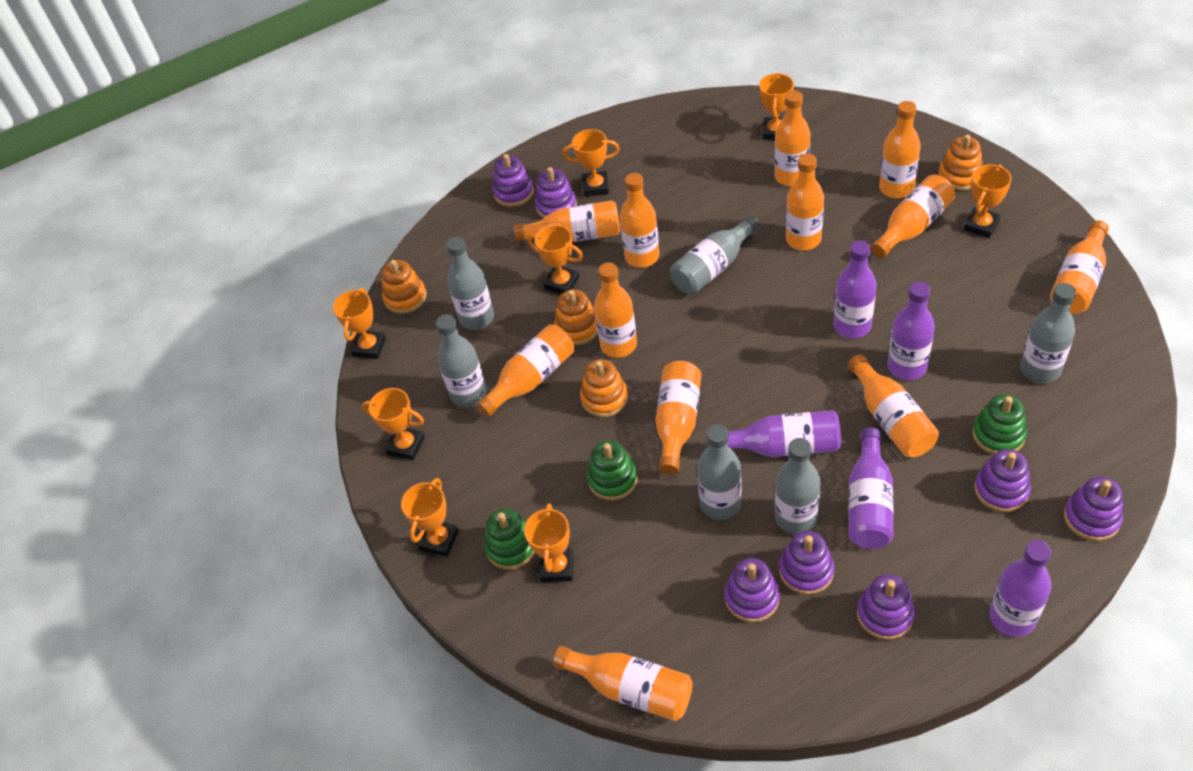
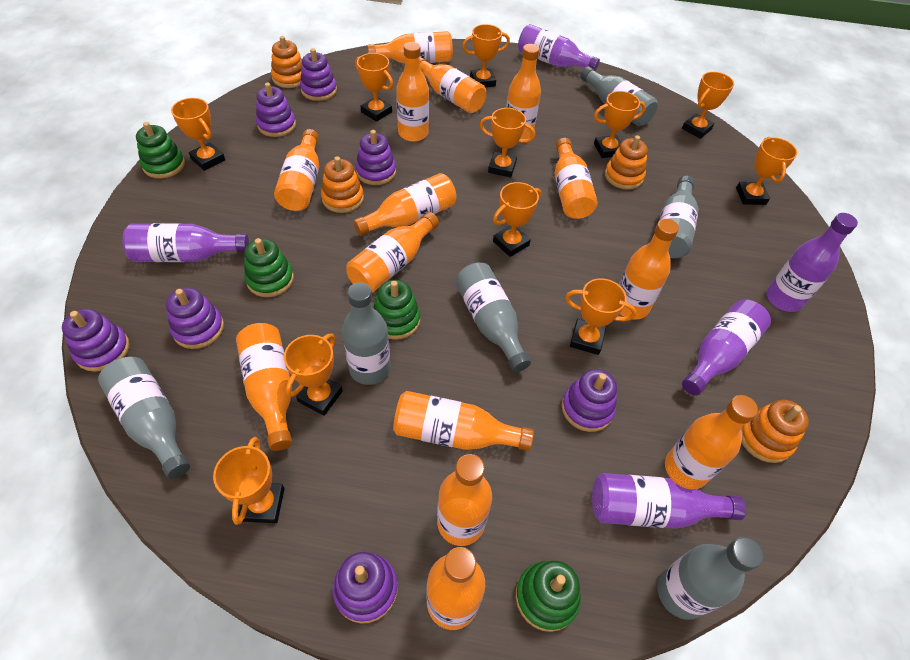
green stacking toy: [484,508,535,570] [587,440,638,501] [972,394,1027,455] = 3 -> [136,122,185,179] [244,238,294,297] [373,280,420,340] [516,561,581,632] = 4
orange bottle: [477,324,574,417] [514,201,620,242] [553,646,693,721] [594,262,637,358] [620,173,660,268] [655,361,701,475] [774,91,811,186] [786,154,824,250] [848,354,939,457] [871,175,955,258] [879,101,921,198] [1050,220,1109,314] = 12 -> [236,323,292,451] [274,129,319,211] [346,212,439,293] [353,173,456,236] [368,31,453,64] [393,391,534,451] [396,42,429,142] [419,57,486,113] [427,547,485,630] [437,454,492,546] [506,44,541,139] [555,138,598,219] [619,219,679,320] [665,395,758,489] = 14
orange trophy: [333,288,386,359] [362,388,425,460] [401,478,459,557] [524,503,573,582] [528,225,583,294] [562,129,620,197] [759,73,794,140] [964,164,1012,238] = 8 -> [171,98,225,171] [213,437,284,525] [284,334,343,416] [355,53,393,122] [462,24,510,88] [480,108,535,178] [493,182,541,257] [565,278,637,355] [594,91,646,158] [682,72,734,139] [736,137,797,205] = 11

